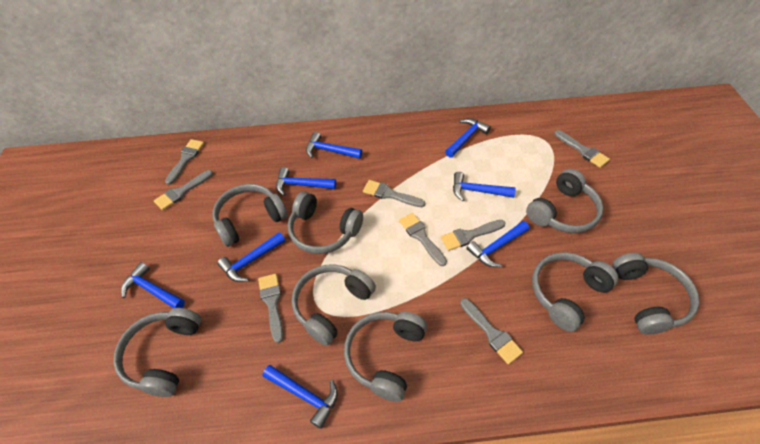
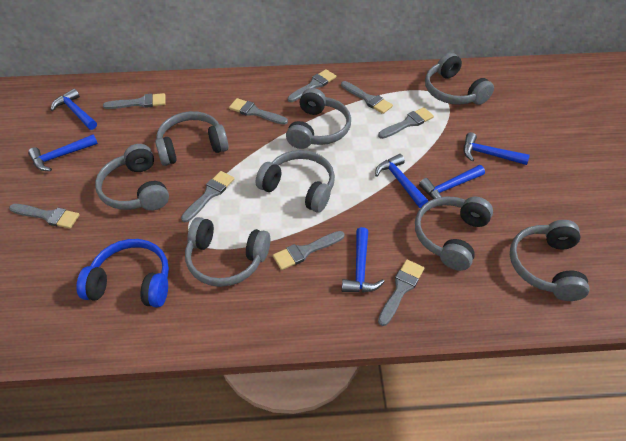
blue hammer: [121,262,185,308] [217,232,285,282] [263,365,338,429] [276,167,336,196] [306,132,362,159] [445,118,491,158] [453,172,516,201] [466,221,529,267] = 8 -> [28,134,98,171] [51,88,97,130] [342,227,384,292] [375,154,428,208] [419,165,485,199] [464,132,530,165] = 6
blue headphones: none = 0 -> [76,239,169,308] = 1
grey brush: [154,170,213,210] [165,139,204,185] [258,274,283,343] [363,180,425,207] [399,213,447,266] [441,220,505,251] [460,298,523,364] [554,130,610,168] = 8 -> [9,204,80,229] [103,93,166,109] [181,171,234,222] [229,98,288,125] [273,231,345,270] [288,69,336,102] [341,81,393,114] [378,107,434,139] [378,260,424,326] = 9

